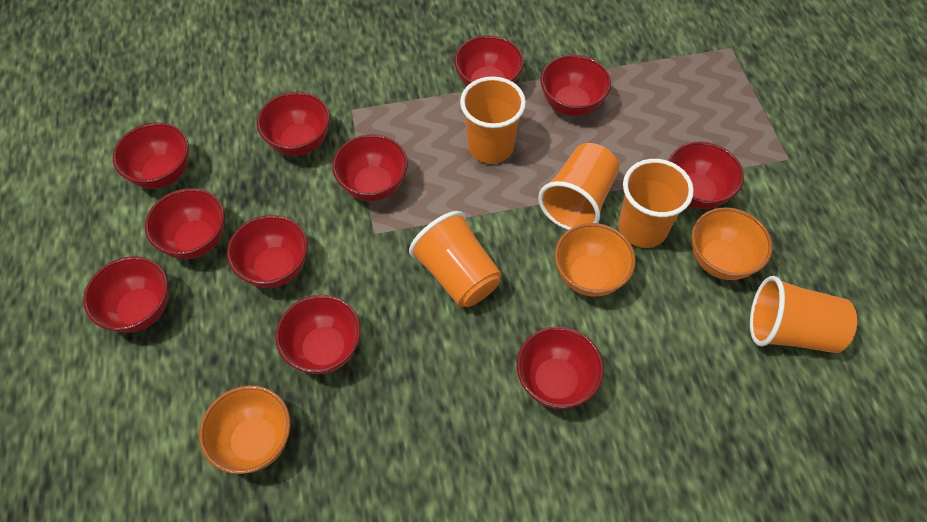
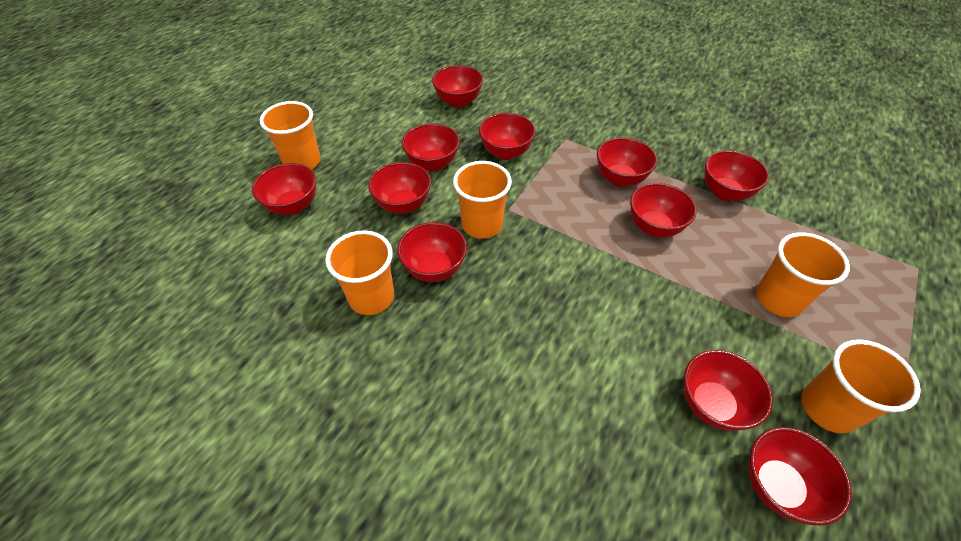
orange bowl: [199,385,291,474] [555,223,636,297] [691,208,772,280] = 3 -> none = 0

